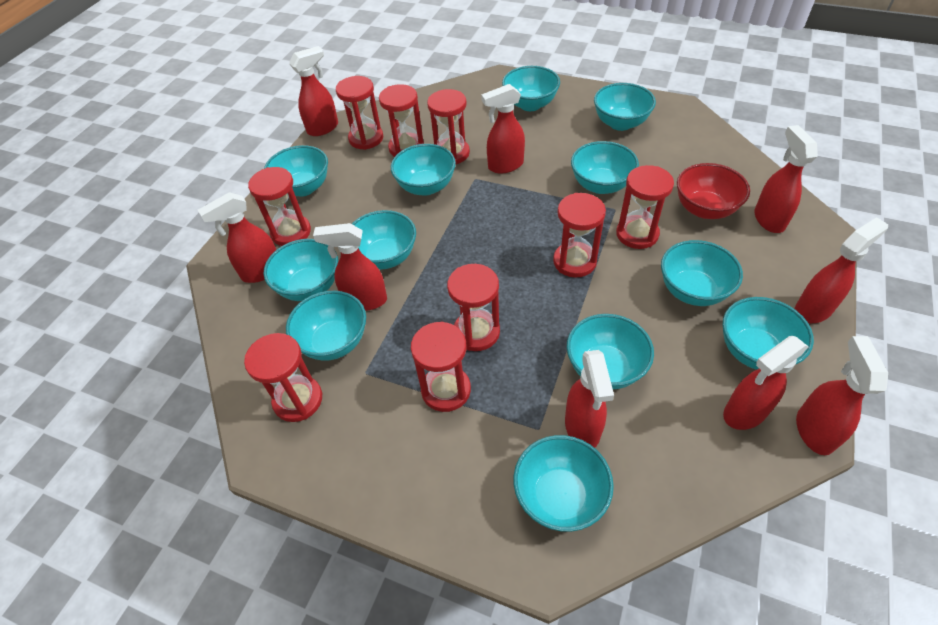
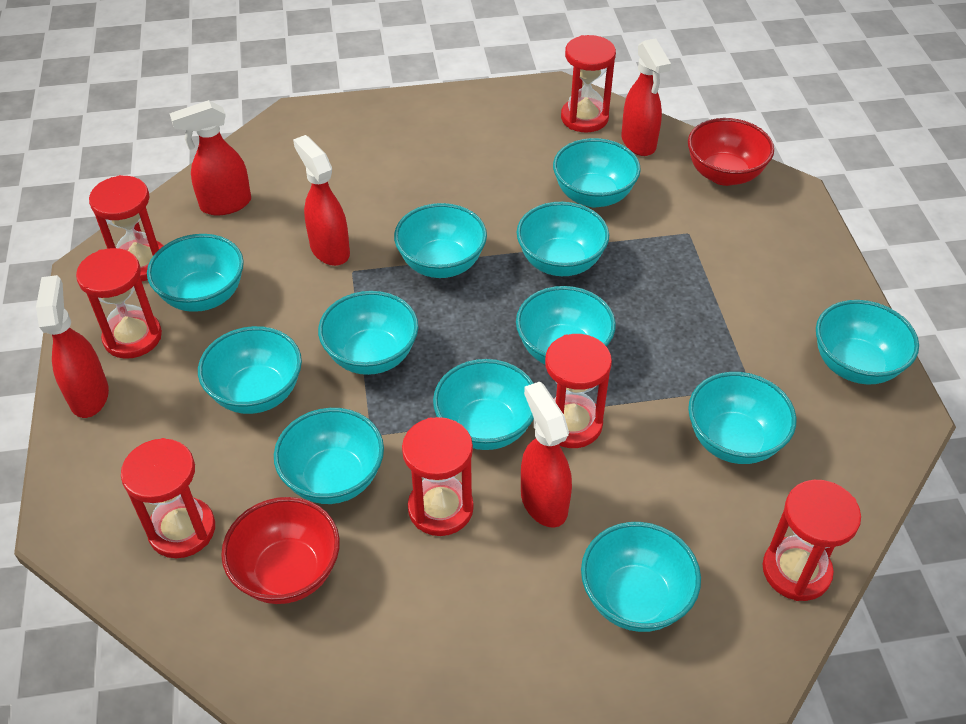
red bowl: [677,163,750,219] = 1 -> [221,497,340,604] [688,118,774,186] = 2
red hourglass: [244,333,322,422] [248,167,311,246] [336,76,383,150] [379,84,424,157] [411,322,471,412] [427,89,470,164] [447,264,500,351] [553,193,606,277] [616,165,674,249] = 9 -> [76,248,162,359] [89,175,164,281] [121,438,215,558] [402,417,474,536] [545,334,612,448] [561,35,616,132] [762,480,861,601] = 7
red spray bottle: [198,192,276,283] [289,46,338,136] [313,223,387,311] [481,84,525,174] [565,350,614,448] [723,336,809,430] [754,125,818,233] [795,217,888,323] [796,336,888,455] = 9 -> [36,275,109,418] [169,100,251,215] [293,135,350,266] [521,382,572,528] [621,38,671,156] = 5

